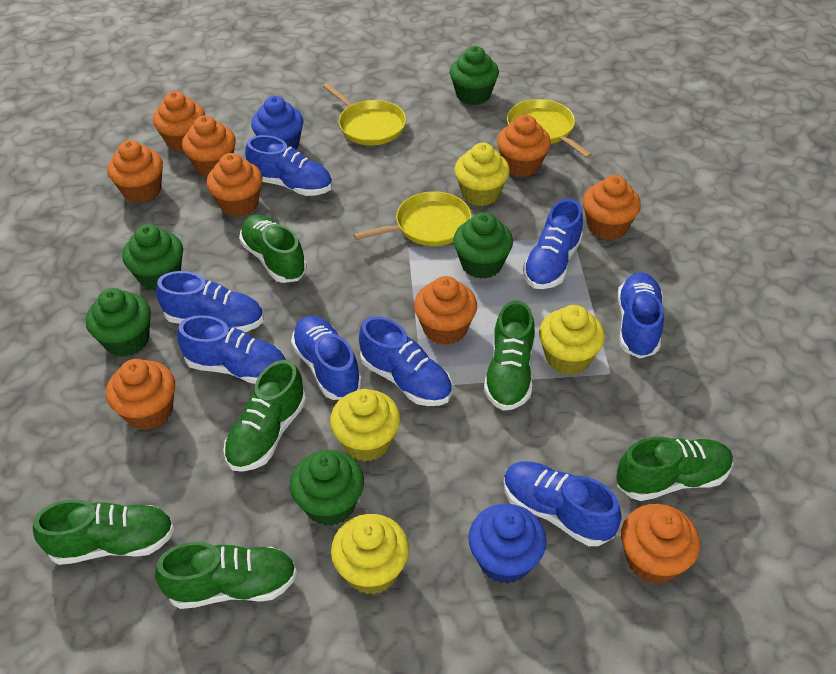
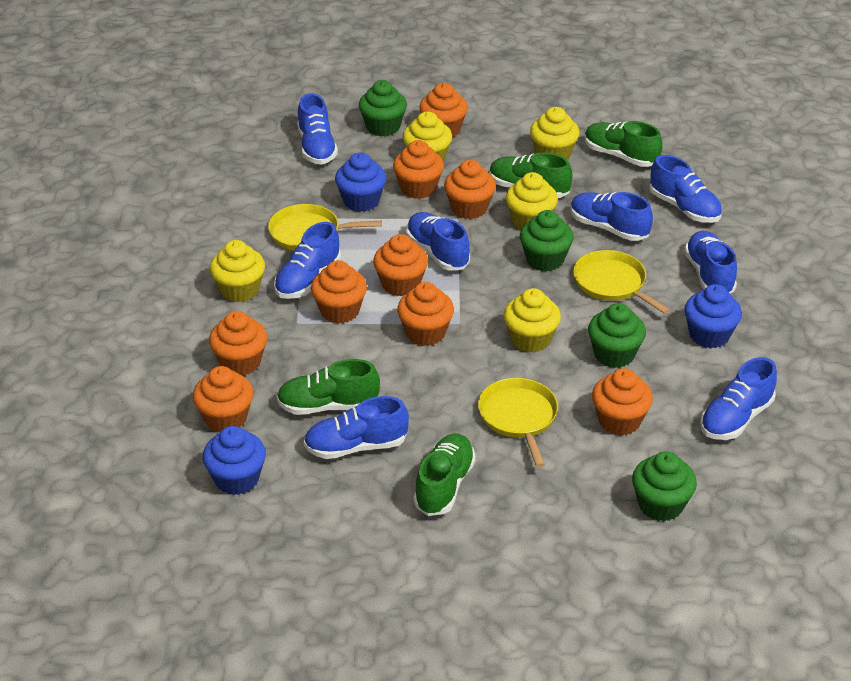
blue cupcake: [251,96,304,149] [468,504,547,584] = 2 -> [203,426,266,495] [335,153,386,212] [684,284,742,348] = 3
green cupcake: [86,288,151,357] [122,224,183,291] [290,450,364,526] [450,46,499,105] [453,212,513,279] = 5 -> [359,80,407,137] [520,210,574,271] [588,303,646,368] [632,451,697,521] = 4
green shoe: [33,499,175,565] [155,542,297,609] [223,360,306,472] [239,215,307,283] [484,300,535,411] [616,437,733,501] = 6 -> [277,359,380,415] [414,433,476,516] [489,152,572,198] [585,121,663,167] = 4
yellow cupcake: [330,389,400,462] [331,514,409,594] [454,143,510,206] [539,305,605,375] = 4 -> [210,240,265,302] [403,112,452,162] [504,288,561,353] [506,172,558,229] [530,107,580,160] = 5

